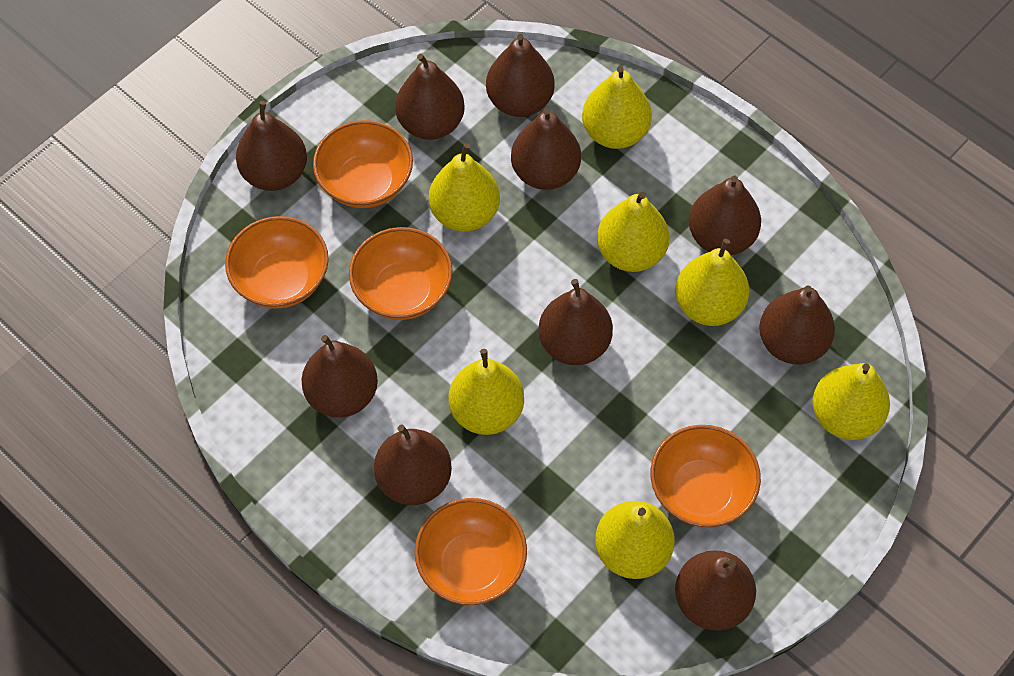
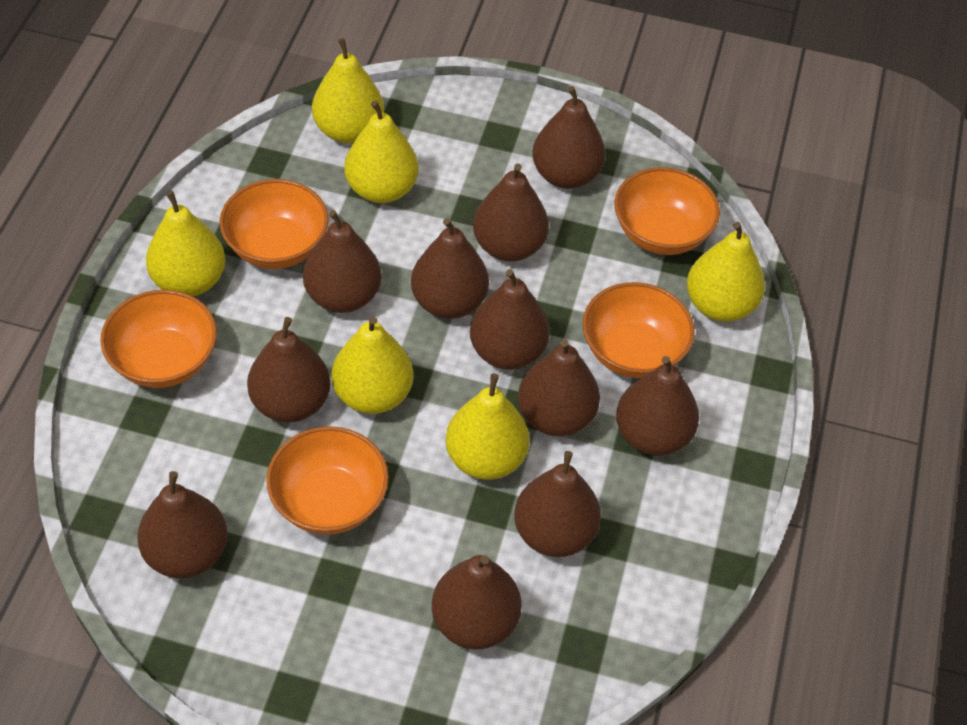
brown pear: [236,101,307,191] [302,335,378,418] [374,425,452,505] [395,53,465,140] [486,34,555,117] [511,108,581,190] [538,279,613,365] [675,550,756,631] [689,176,761,255] [759,285,835,365] = 10 -> [137,471,228,578] [247,317,330,423] [303,210,381,313] [411,218,489,319] [432,555,521,650] [470,269,550,370] [473,164,549,261] [514,451,601,557] [518,339,600,436] [532,86,605,189] [616,356,699,456] = 11
yellow pear: [429,143,500,232] [449,349,524,435] [582,66,652,149] [595,501,675,579] [597,192,669,272] [675,239,749,326] [812,363,890,440] = 7 -> [146,191,226,296] [312,38,384,143] [331,317,413,414] [344,100,419,203] [445,373,529,480] [687,222,765,322] = 6

